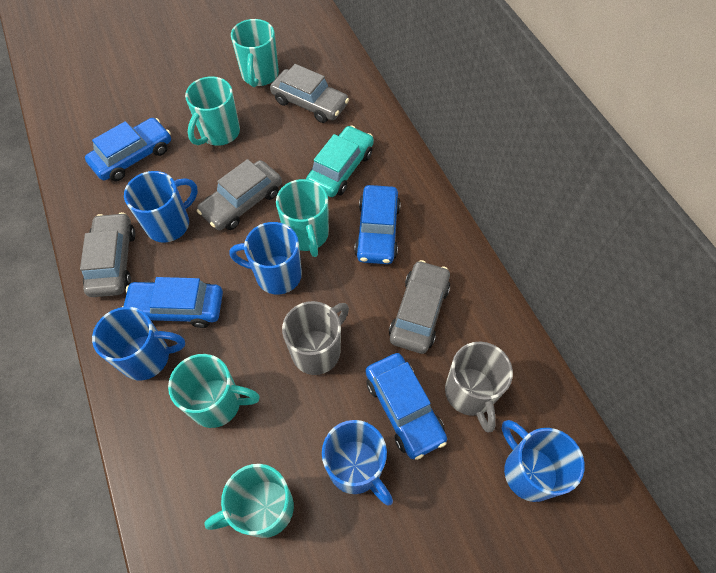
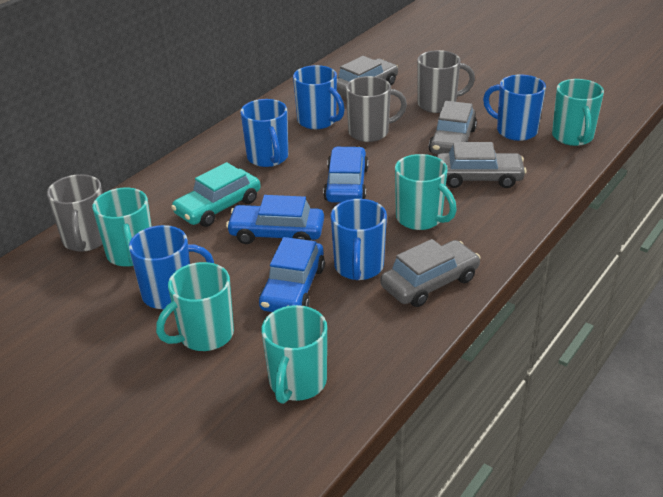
blue car: [85,118,171,181] [122,277,223,328] [354,185,401,264] [366,353,447,460] = 4 -> [226,195,324,244] [259,237,325,312] [323,146,368,203] = 3
grey mug: [282,301,349,375] [445,341,513,432] = 2 -> [47,174,103,252] [346,76,407,142] [417,50,475,113] = 3

